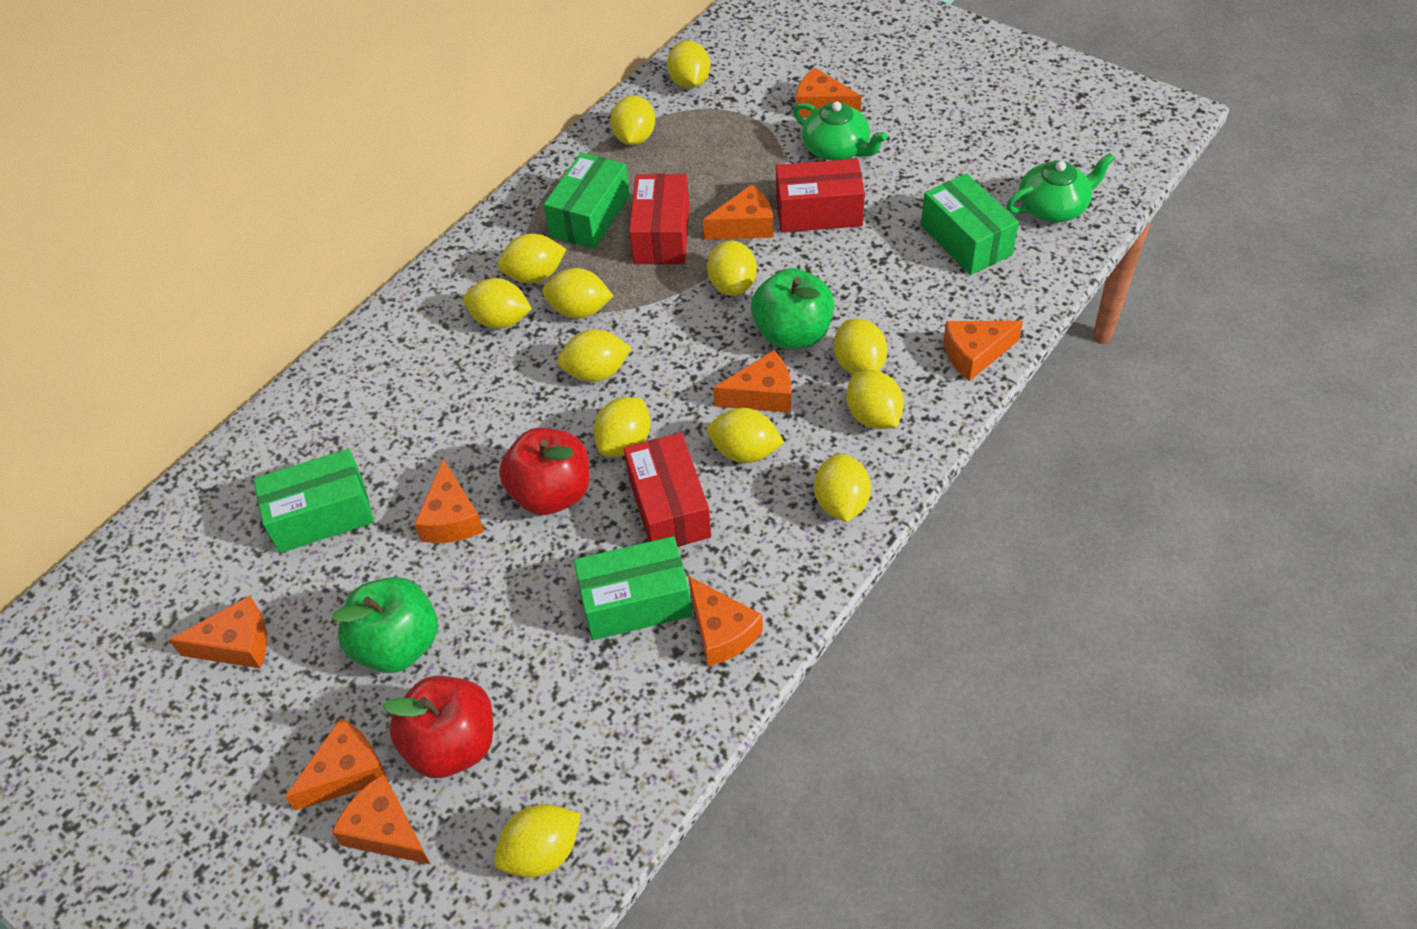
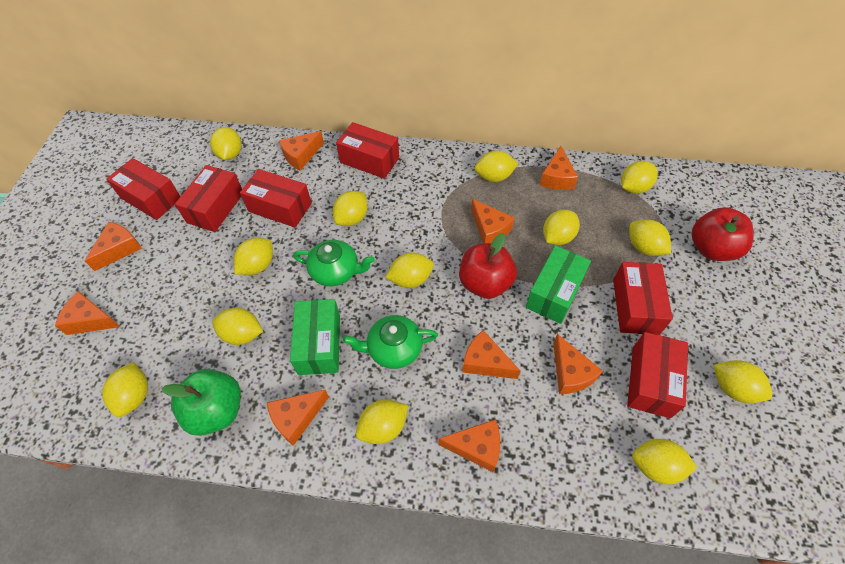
green apple: [332,577,438,673] [751,268,834,349] = 2 -> [161,369,241,436] = 1
green box: [254,449,374,553] [544,152,630,249] [574,536,692,640] [921,173,1019,275] = 4 -> [290,299,340,375] [526,246,591,324] = 2
red box: [624,433,711,547] [629,174,689,264] [776,159,865,232] = 3 -> [106,158,180,220] [175,165,242,232] [240,169,312,228] [336,122,399,179] [613,262,673,335] [627,332,688,418] = 6

